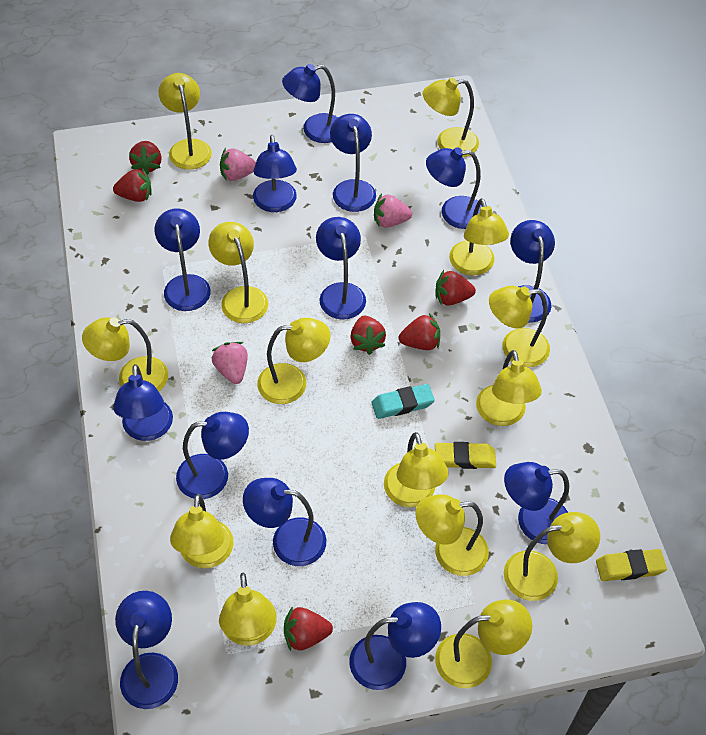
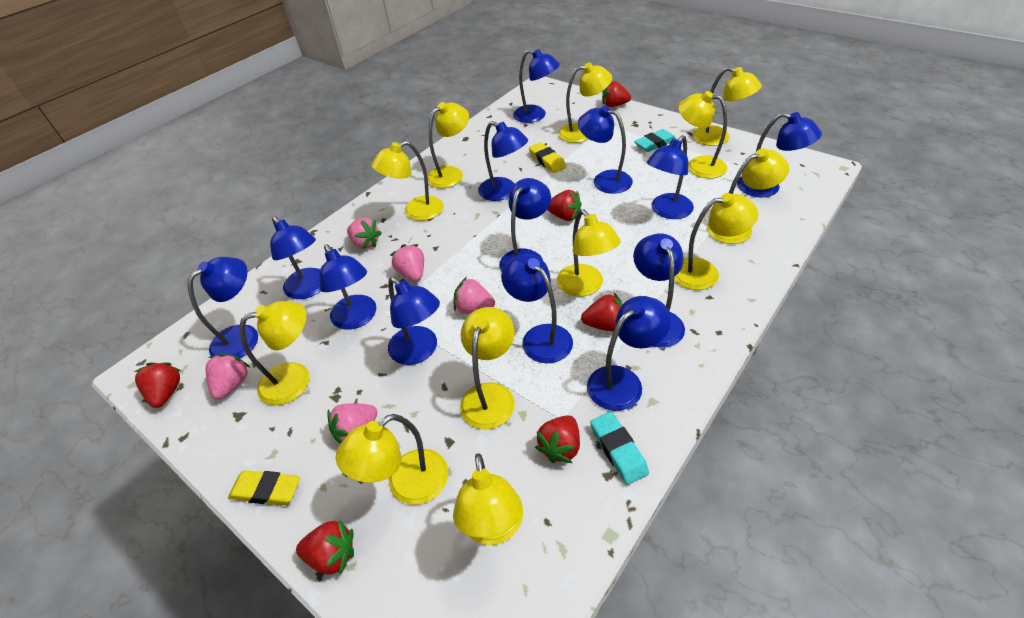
pink strawberry: [212,342,248,384] [220,148,256,181] [374,193,412,228] = 3 -> [206,354,251,400] [327,403,378,443] [347,218,382,249] [390,244,424,281] [453,277,495,314] = 5
turquoise eraser: [371,384,435,419] = 1 -> [590,412,649,485] [634,129,676,152] = 2
yellow lamp: [82,317,168,391] [158,73,212,170] [170,494,233,568] [208,222,268,323] [219,573,277,646] [257,318,330,404] [384,432,448,507] [415,494,489,576] [423,78,479,157] [435,599,532,688] [449,198,509,275] [476,350,542,426] [489,286,550,367] [504,512,600,601] = 14 -> [240,301,309,405] [336,414,448,505] [371,141,444,221] [427,102,469,188] [453,453,523,545] [460,307,515,429] [557,209,621,297] [558,63,612,143] [674,193,758,290] [678,91,728,178] [692,67,762,146] [707,149,789,244] = 12

